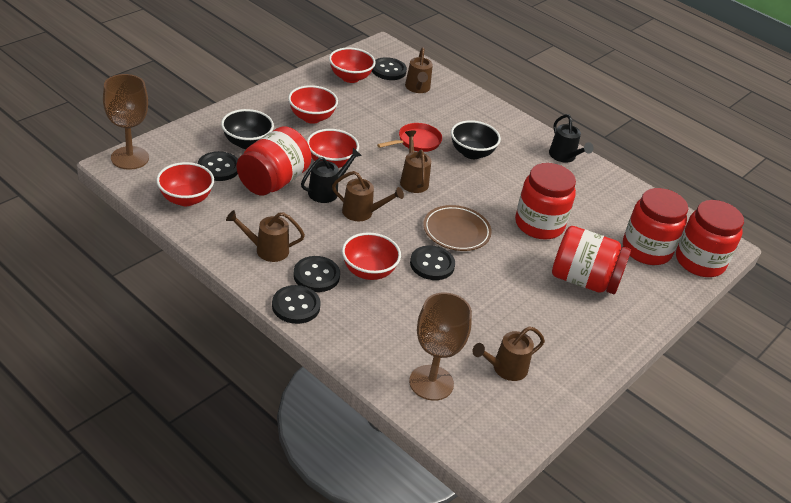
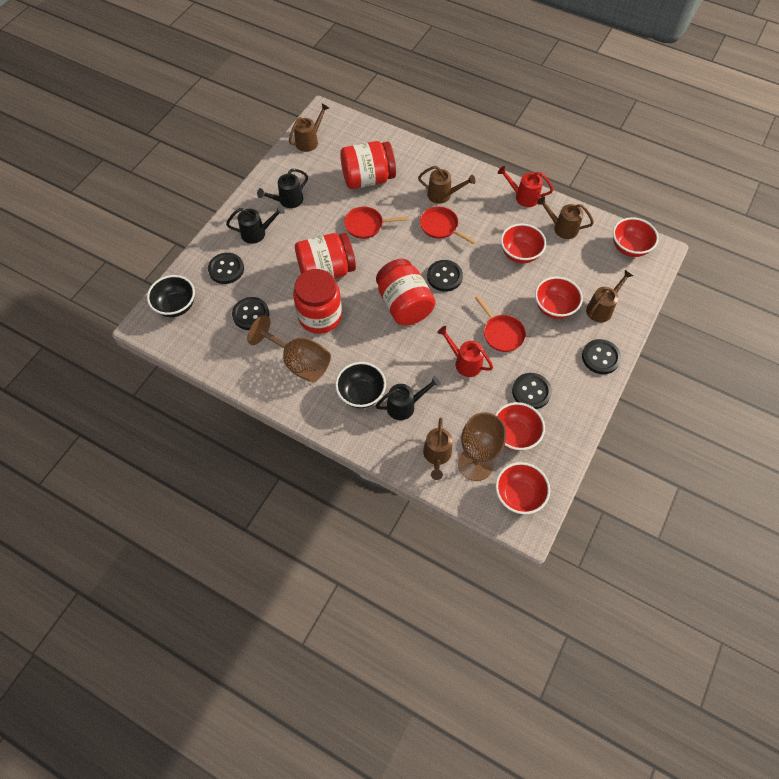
black watering can: [301,148,362,203] [549,114,594,163] = 2 -> [226,205,285,244] [257,169,308,208] [376,376,440,420] = 3
brown plate: [423,205,492,251] = 1 -> none = 0
red jar: [237,127,311,195] [515,163,576,240] [552,226,631,294] [623,188,688,265] [676,200,744,277] = 5 -> [293,269,342,334] [295,233,356,279] [340,141,396,189] [376,259,435,326] = 4
red pan: [377,123,442,152] = 1 -> [344,207,408,239] [420,206,477,244] [475,296,526,352] = 3
red watering can: none = 0 -> [437,326,493,377] [498,166,553,207] = 2

